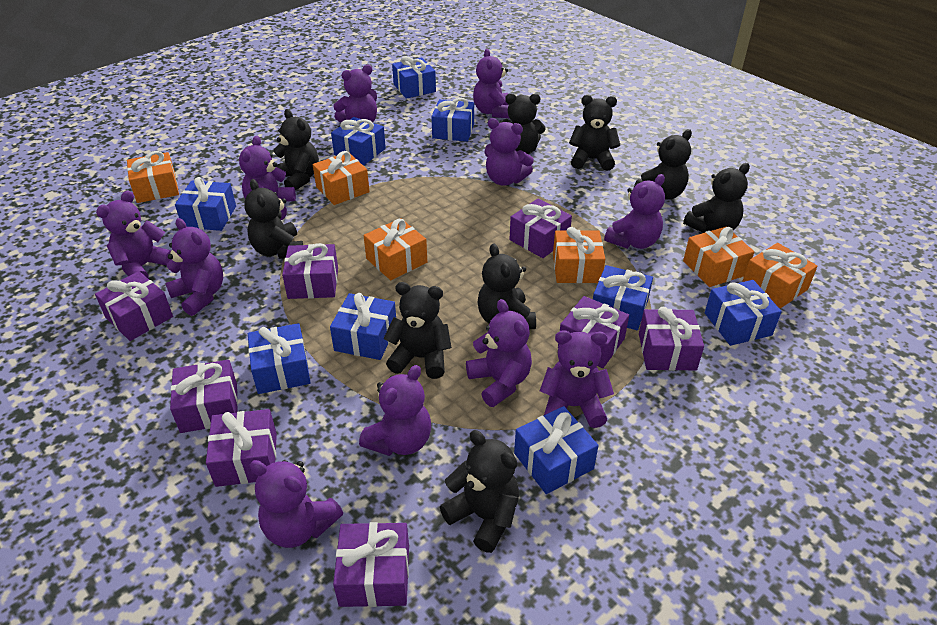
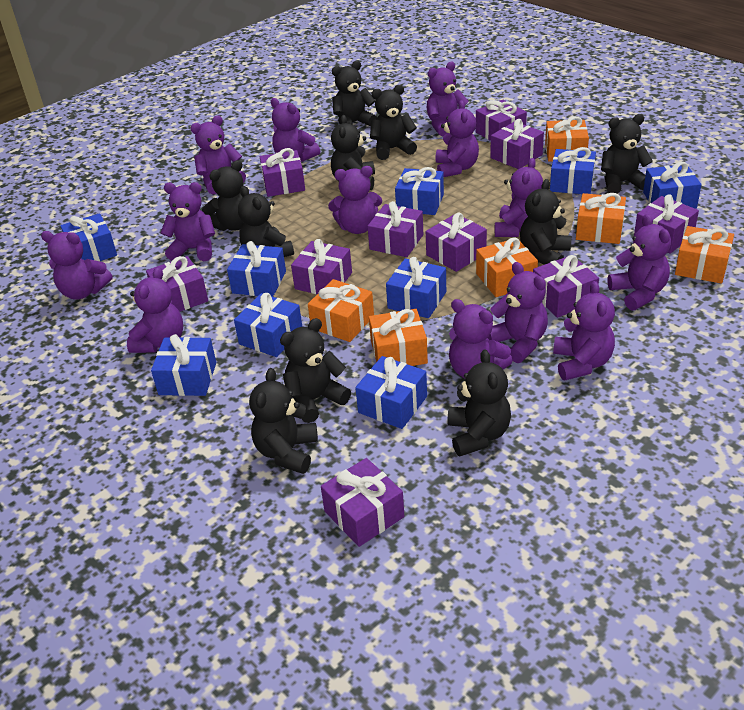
black teddy bear: [244,179,303,259] [274,109,319,191] [383,282,452,379] [440,430,519,553] [477,243,536,329] [500,93,545,154] [569,95,620,171] [634,129,692,200] [683,163,750,233] = 9 -> [202,160,249,231] [238,186,294,257] [249,368,318,474] [280,318,351,423] [331,115,375,190] [332,61,377,126] [370,85,417,160] [447,349,511,456] [520,179,572,265] [601,114,653,193] = 10
purple gift: [95,271,173,341] [170,360,238,433] [206,409,277,487] [282,243,338,299] [333,522,409,607] [510,199,572,258] [558,296,629,368] [639,307,704,371] = 8 -> [146,256,208,312] [260,148,305,197] [291,239,352,294] [321,458,404,547] [368,201,423,257] [426,213,487,272] [476,100,527,141] [490,119,544,169] [533,255,599,318] [634,194,699,254] = 10
purple teddy bear: [96,190,172,278] [165,218,223,316] [239,136,296,220] [249,460,343,548] [333,65,377,122] [359,365,431,456] [466,299,532,407] [473,49,509,118] [484,118,534,186] [540,330,614,428] [604,174,665,249] = 11 -> [41,231,112,300] [127,267,183,353] [161,182,215,261] [191,116,246,194] [271,98,320,162] [328,166,382,234] [427,62,469,137] [435,100,479,177] [449,299,513,379] [488,262,548,363] [495,158,543,237] [553,281,615,380] [608,214,671,311] = 13

